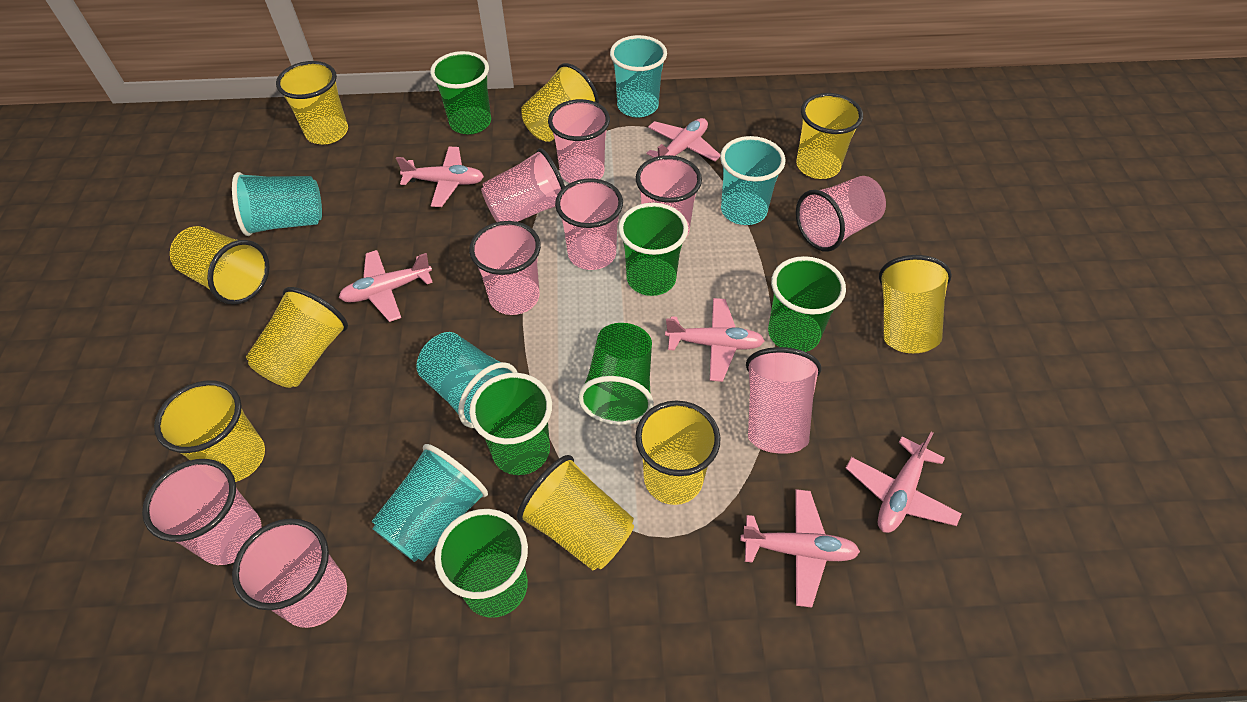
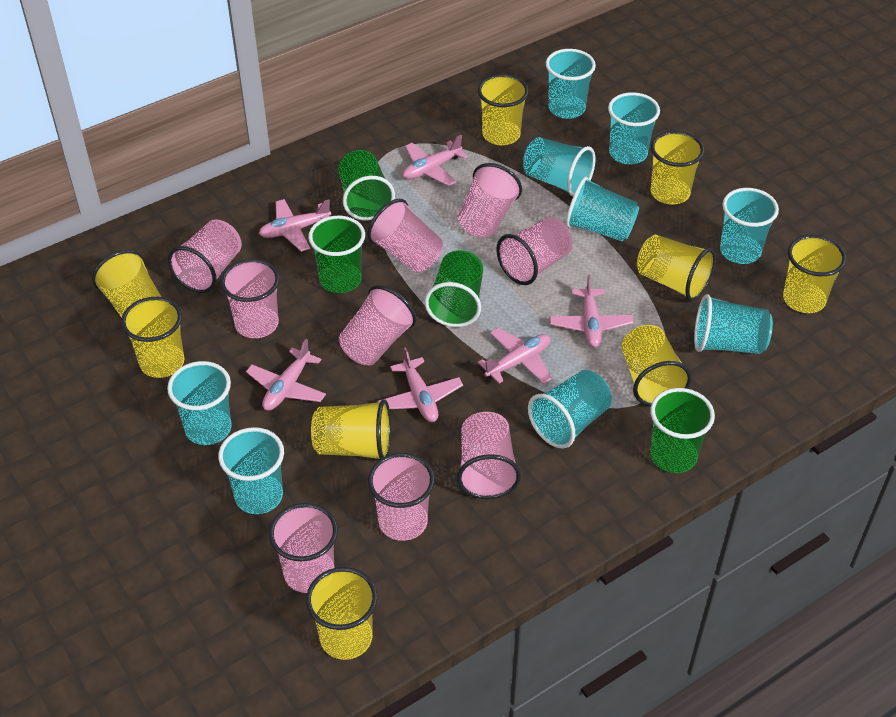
green cup: [430,51,491,134] [434,509,528,618] [469,373,552,475] [578,323,654,425] [618,203,688,296] [768,256,846,352] = 6 -> [308,216,365,293] [338,150,395,220] [425,250,483,327] [650,388,715,473] = 4
turquoise cup: [232,172,322,236] [372,444,488,562] [416,332,518,428] [610,35,667,118] [720,136,785,225] = 5 -> [167,361,232,445] [218,427,284,514] [523,137,595,197] [528,370,612,449] [546,49,596,119] [565,177,639,241] [608,92,660,165] [694,294,773,354] [720,188,779,264] = 9

